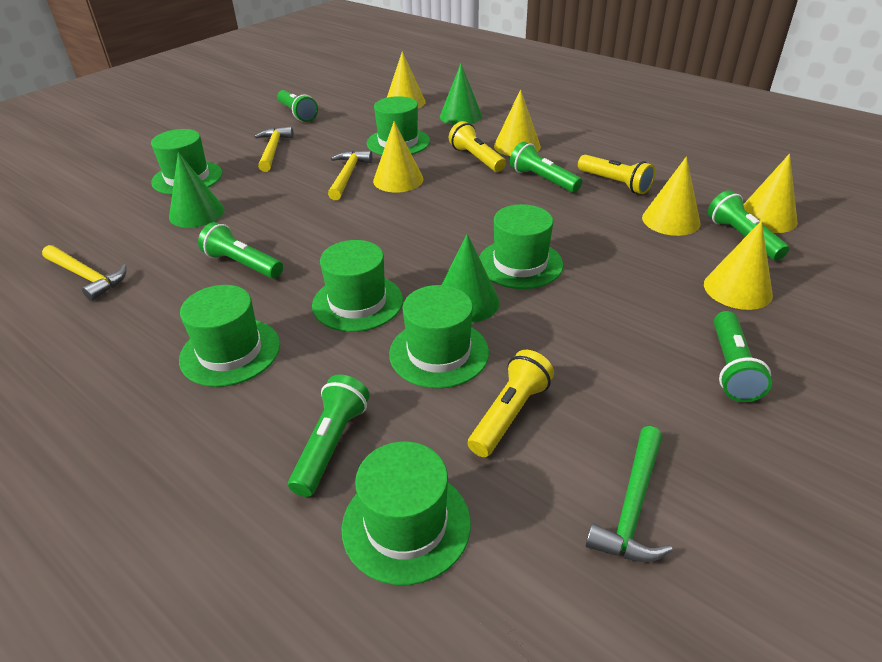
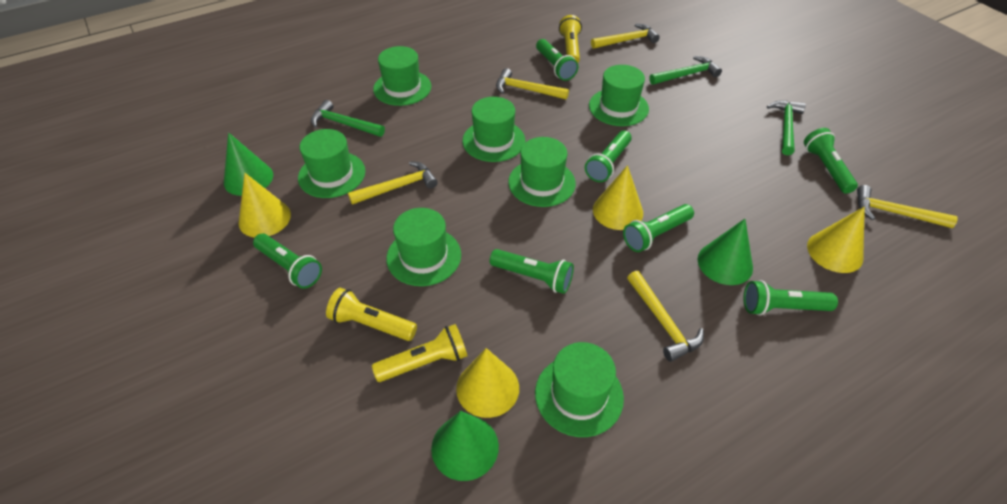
green flashlight: [198,222,283,279] [277,90,318,122] [288,375,370,497] [510,142,582,193] [708,190,789,261] [714,311,772,402] = 6 -> [253,234,322,289] [490,249,574,294] [536,39,578,81] [585,130,632,182] [623,204,694,252] [744,280,838,316] [804,128,858,194] = 7
green hammer: [586,426,672,562] = 1 -> [311,100,385,137] [649,56,722,85] [767,100,806,155] = 3
yellow cone: [373,121,423,193] [387,51,426,108] [494,90,541,156] [642,157,701,236] [704,221,773,310] [744,154,798,233] = 6 -> [239,173,291,238] [456,348,519,418] [593,165,643,230] [807,207,865,273] = 4
yellow hammer: [42,245,127,301] [254,126,294,172] [328,150,372,200] = 3 -> [348,161,437,205] [496,68,569,100] [591,23,660,49] [627,271,704,362] [857,185,958,228] = 5

